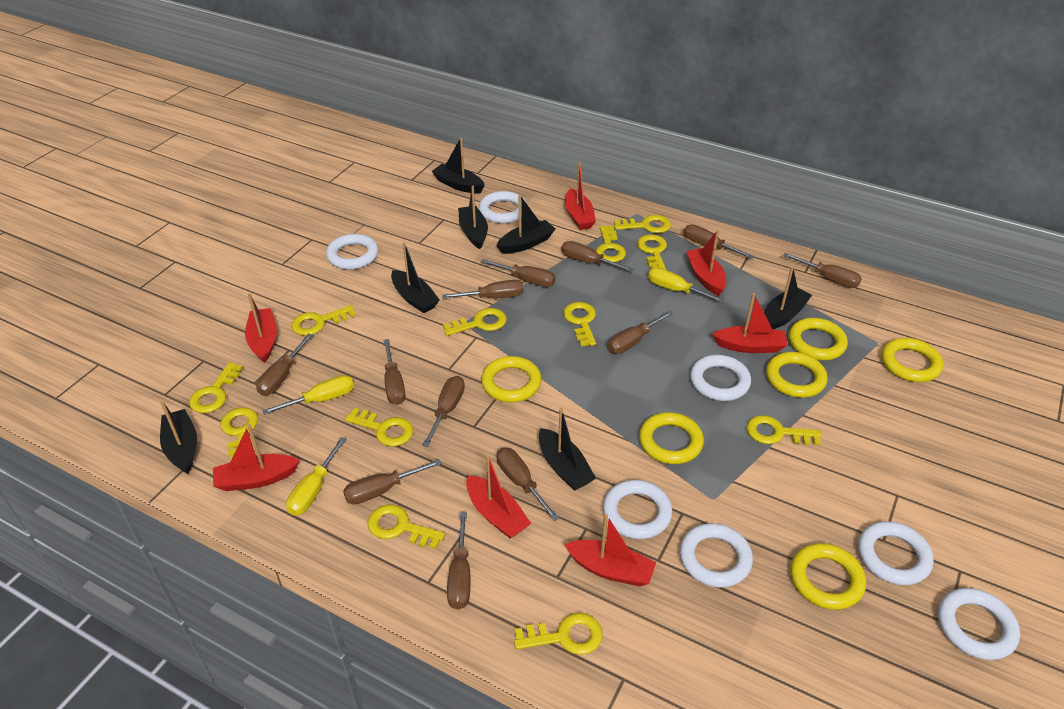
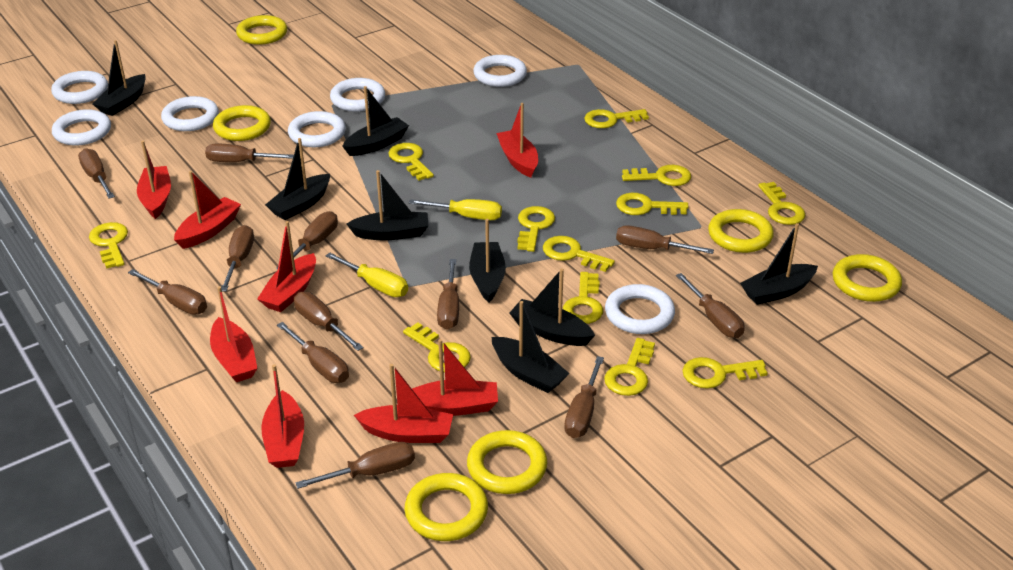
black boat: [160,401,197,474] [391,242,440,313] [432,138,485,193] [458,186,488,249] [496,195,555,254] [539,408,596,491] [764,267,812,329] = 7 -> [92,40,146,116] [265,138,330,220] [342,86,409,156] [347,170,429,240] [469,219,506,302] [492,301,570,393] [510,268,595,346] [740,223,818,305] = 8
red boat: [213,424,300,491] [245,293,277,363] [466,456,531,539] [564,514,656,586] [565,162,596,230] [686,230,726,296] [712,293,788,353] = 7 -> [137,141,171,219] [174,171,241,249] [210,286,258,382] [257,221,316,312] [261,364,304,468] [354,364,453,443] [412,339,498,416] [496,103,538,178] = 8
yellow screwdriver: [262,375,354,415] [286,437,346,516] [648,268,725,303] = 3 -> [326,253,408,297] [409,199,502,220] = 2

